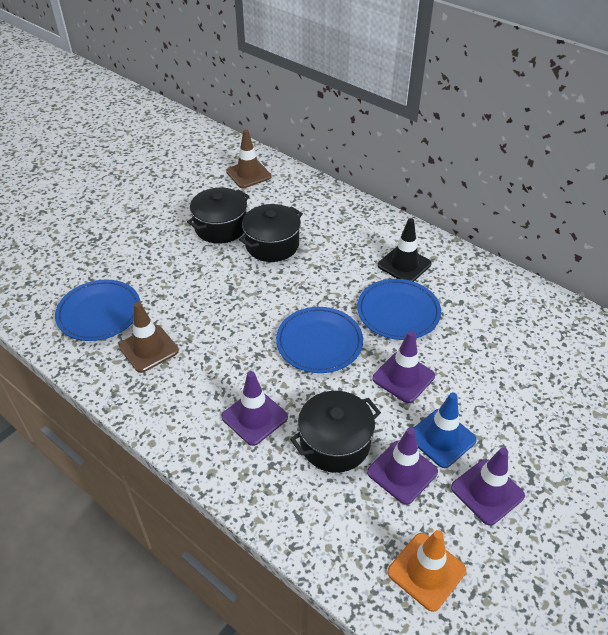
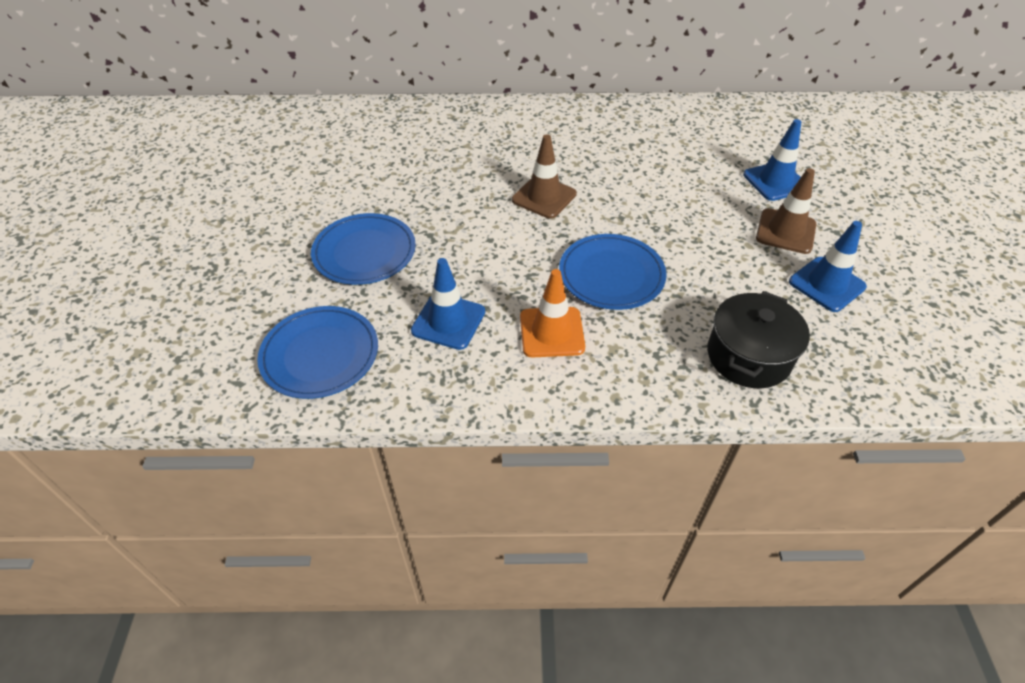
black pot: [187,187,250,244] [239,204,303,262] [290,391,381,473] = 3 -> [707,291,810,388] = 1
black traffic cone: [378,218,432,282] = 1 -> none = 0
blue traffic cone: [414,393,477,468] = 1 -> [411,258,485,350] [743,119,801,201] [789,221,867,312] = 3
purple traffic cone: [222,371,288,446] [367,427,438,505] [372,331,435,403] [451,448,525,526] = 4 -> none = 0

